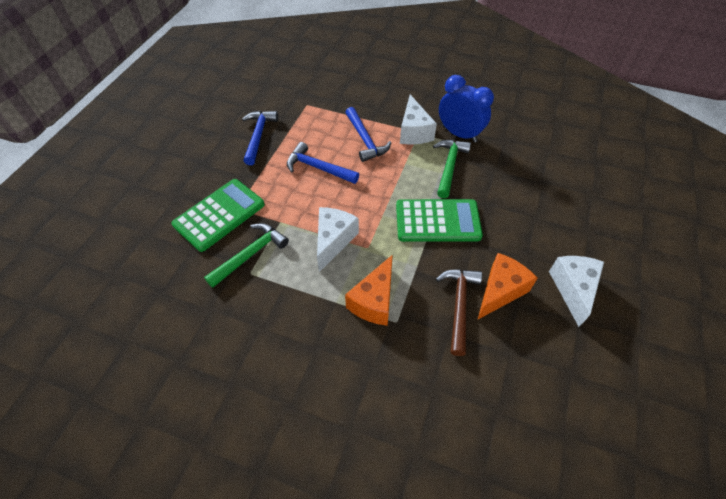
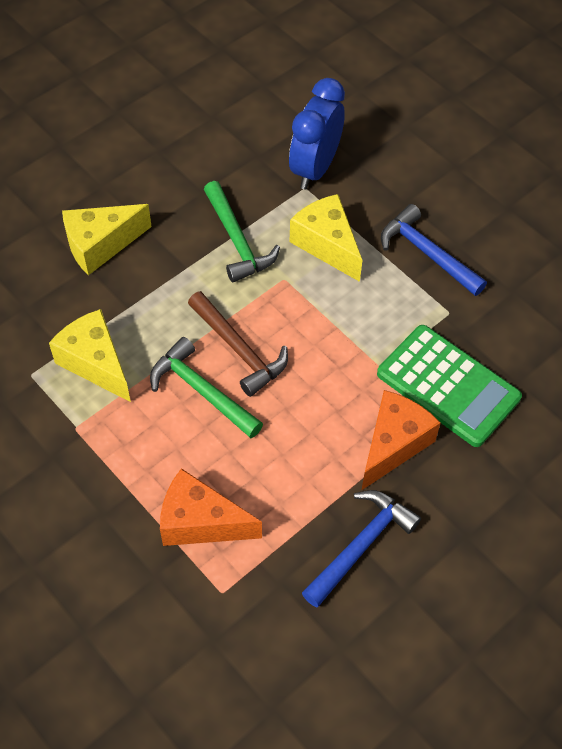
blue hammer: [242,111,278,165] [287,142,359,184] [345,107,392,162] = 3 -> [302,490,421,608] [381,204,487,296] = 2
green calculator: [172,179,265,252] [396,199,483,242] = 2 -> [377,325,522,447] = 1
white cheese: [317,207,359,272] [400,95,437,144] [549,256,604,327] = 3 -> none = 0
yellow cheese: none = 0 -> [49,309,131,402] [62,204,152,275] [289,194,363,282] = 3

